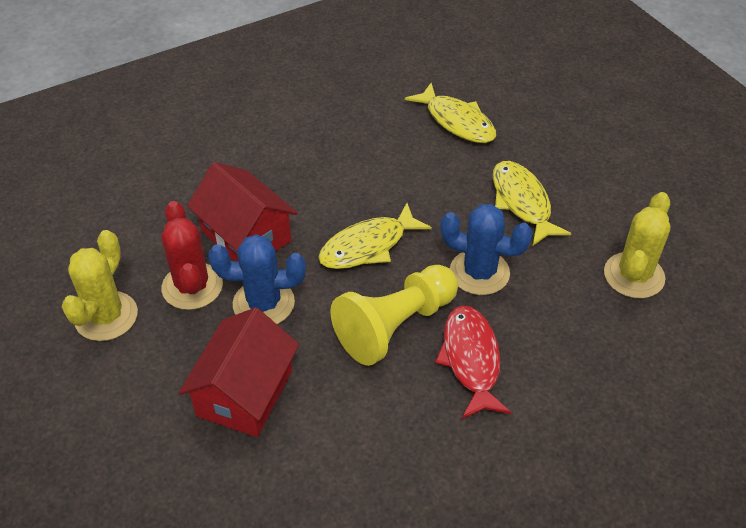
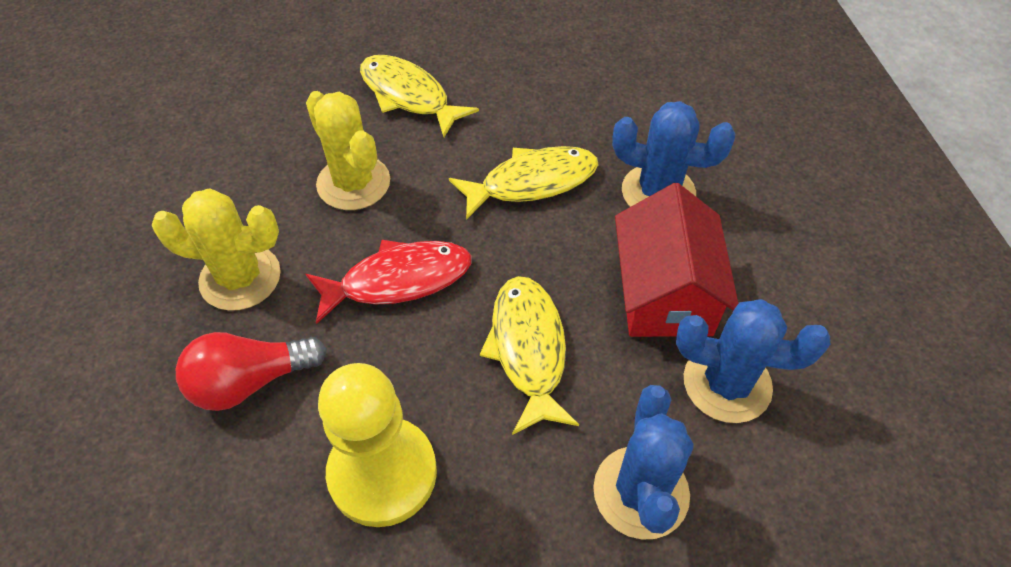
blue cactus: [208,234,306,324] [440,204,533,295] = 2 -> [593,385,693,540] [612,101,735,207] [676,299,830,423] = 3
red cactus: [161,201,223,310] = 1 -> none = 0
red house: [179,307,299,437] [187,162,297,261] = 2 -> [615,183,738,337] = 1
red light bulb: none = 0 -> [176,332,327,411] = 1

